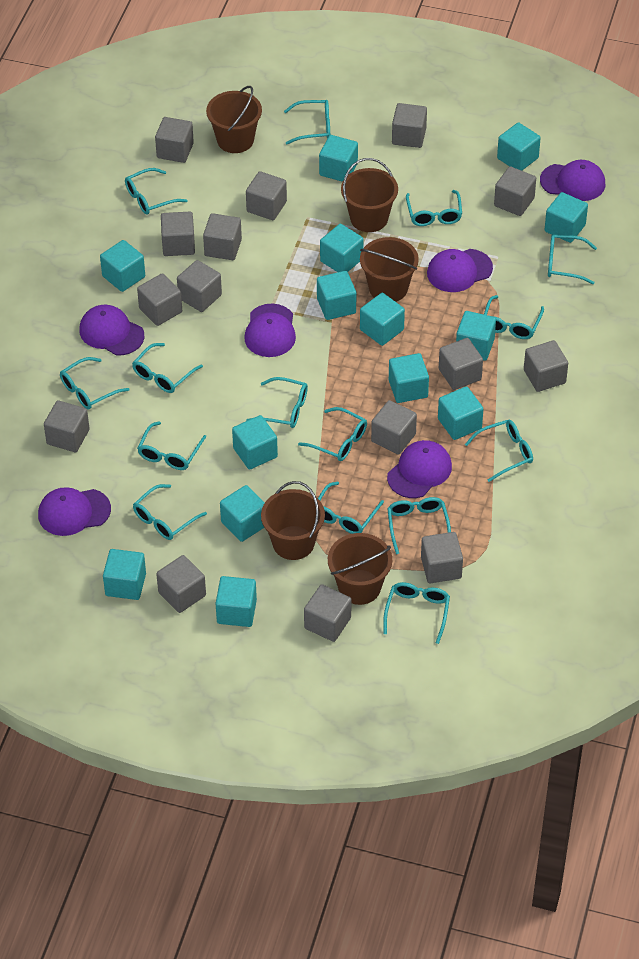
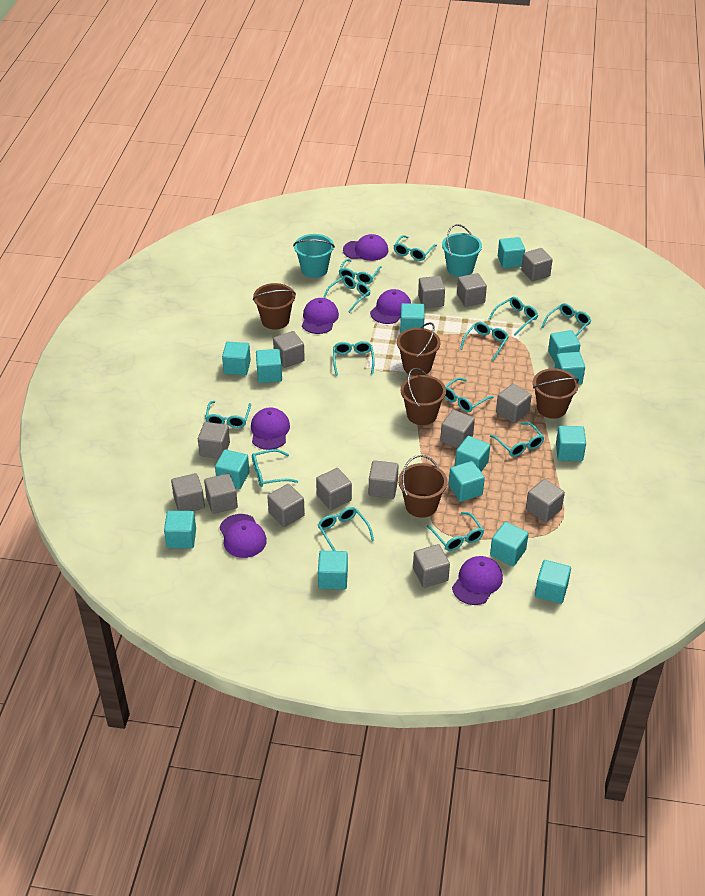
grey cube: [44,400,90,452] [137,273,182,326] [155,117,194,163] [156,555,206,613] [161,212,195,256] [177,260,222,312] [203,213,242,260] [246,171,287,220] [304,584,351,642] [371,400,417,455] [392,103,427,148] [421,532,463,583] [439,338,483,390] [494,166,536,216] [524,340,568,392] = 15 -> [171,473,205,511] [198,422,230,459] [204,473,238,514] [267,484,305,527] [273,331,305,368] [316,468,352,510] [369,460,398,499] [413,544,450,588] [418,276,445,308] [440,410,475,448] [457,273,487,307] [496,384,532,423] [521,248,553,281] [526,479,565,522] = 14
turquoise bucket: none = 0 -> [293,234,335,278] [442,224,482,277] = 2
turquoise glasses: [60,357,129,409] [125,168,188,214] [132,343,203,393] [133,484,207,540] [137,421,206,470] [246,377,308,428] [284,100,330,145] [298,407,367,461] [318,481,384,534] [383,582,450,644] [387,497,451,554] [406,190,462,226] [465,420,533,482] [484,295,544,339] [548,235,597,284] = 15 -> [205,401,251,428] [252,449,298,487] [318,507,374,551] [323,275,370,313] [333,341,375,376] [339,259,382,284] [394,235,437,261] [427,512,484,551] [445,378,494,412] [460,322,509,361] [489,297,538,336] [490,422,544,457] [541,303,591,337] = 13

